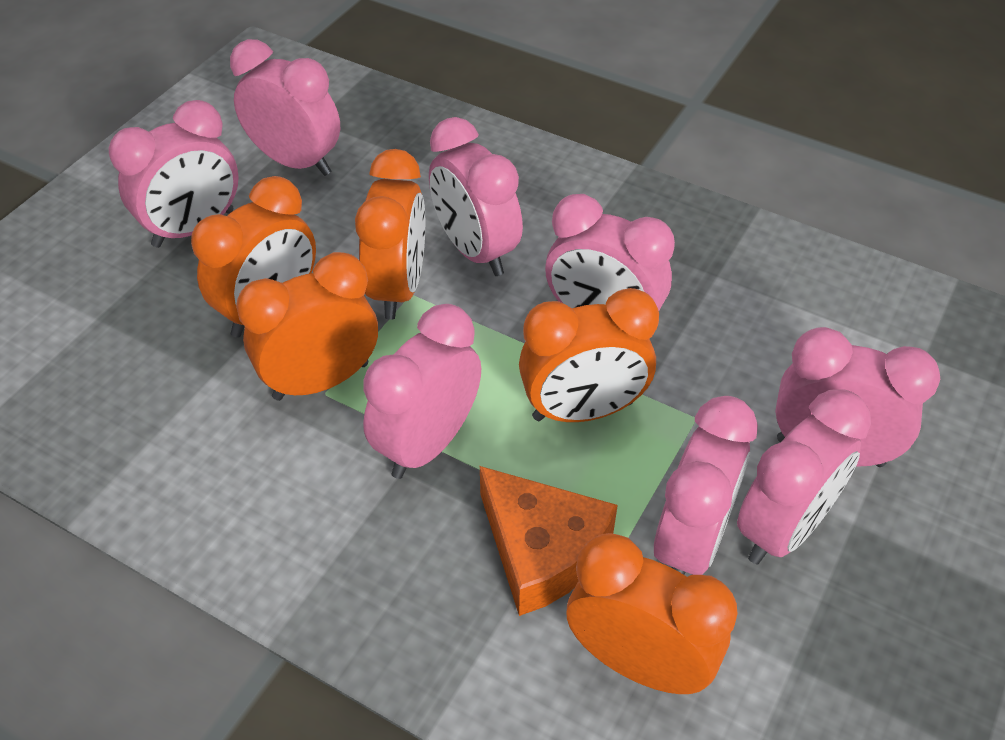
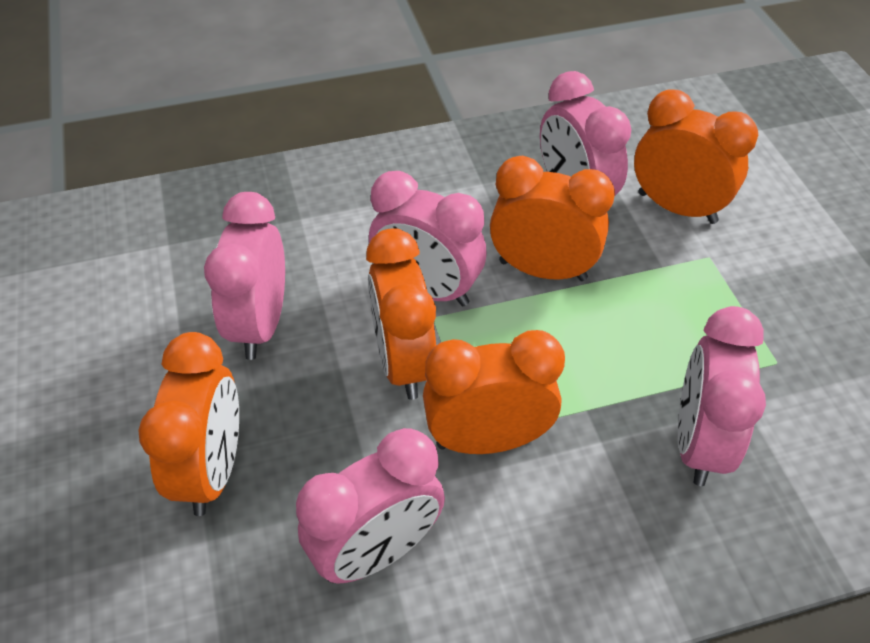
orange cheese: [480,466,618,616] = 1 -> none = 0
pink clock: [109,100,239,248] [230,39,340,176] [363,304,481,479] [429,117,523,276] [545,194,675,310] [654,396,758,575] [737,389,871,564] [775,327,940,467] = 8 -> [204,192,285,360] [296,428,445,584] [369,171,487,306] [540,71,631,195] [678,306,766,486] = 5

